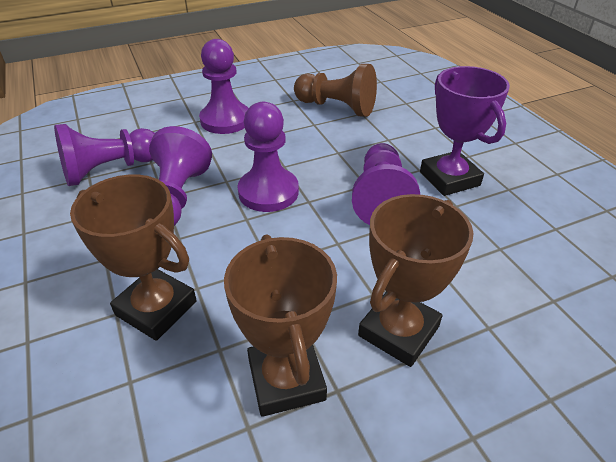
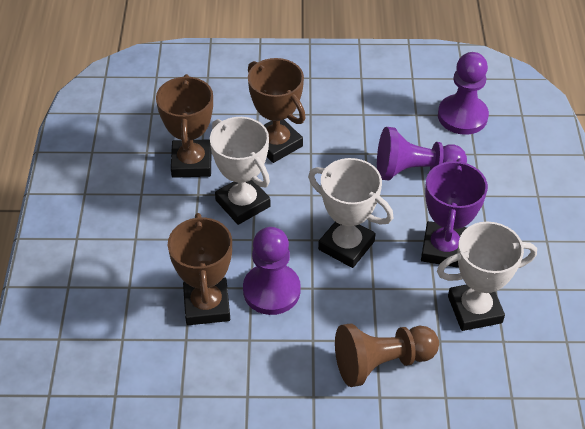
purple pawn: [54,124,155,186] [149,126,212,226] [199,39,249,134] [237,102,299,212] [352,143,420,225] = 5 -> [243,227,301,315] [377,127,467,180] [438,52,489,135] = 3
white trophy: none = 0 -> [210,117,271,225] [308,158,394,268] [437,222,537,331] = 3

